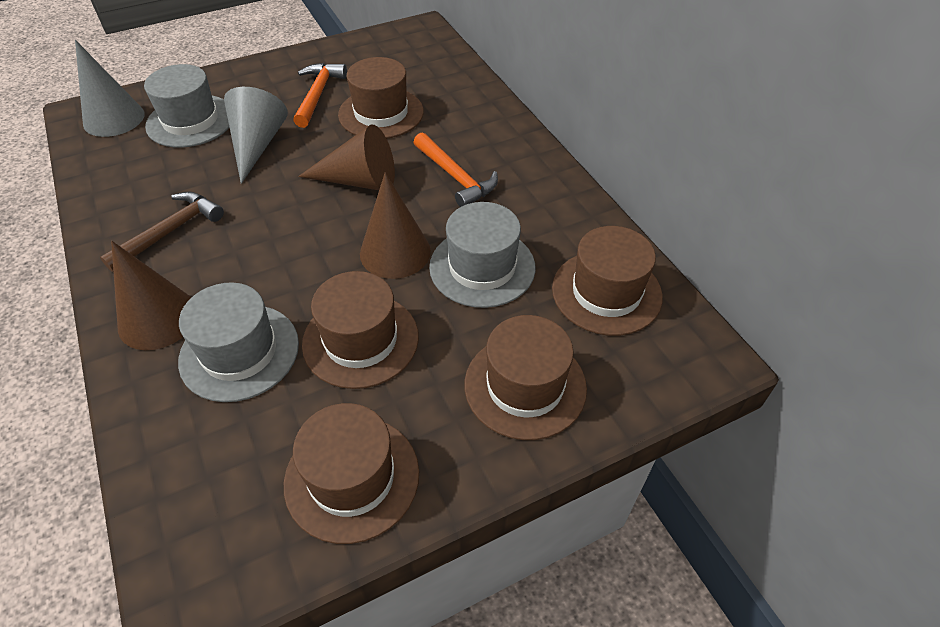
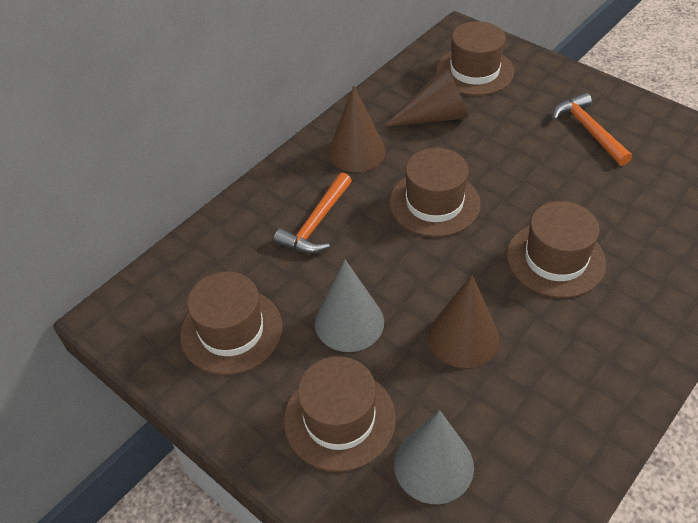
brown hammer: [100,192,224,272] = 1 -> none = 0
grey hat: [144,64,230,148] [178,282,299,402] [429,202,535,308] = 3 -> none = 0

